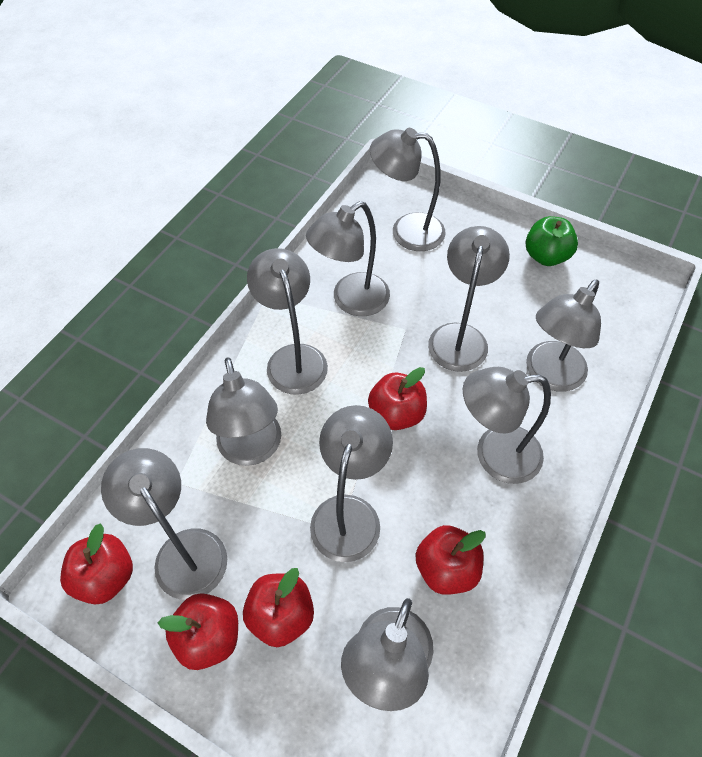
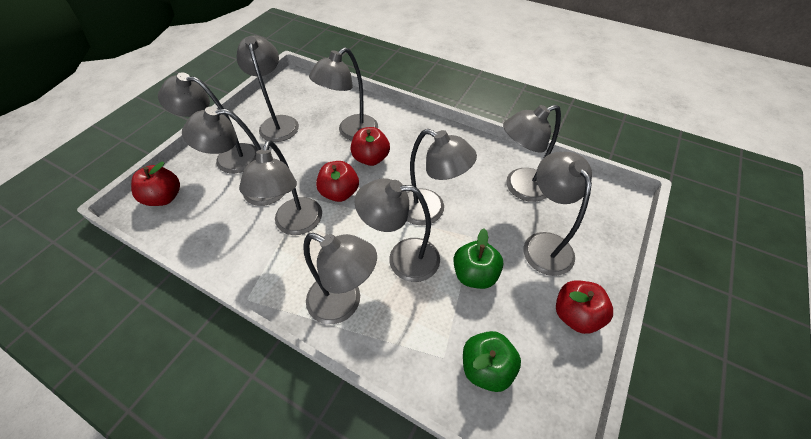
green apple: [526,216,578,266] = 1 -> [453,228,503,289] [463,331,521,392] = 2
red apple: [60,523,133,604] [158,593,238,670] [243,568,314,647] [368,367,427,430] [416,525,486,595] = 5 -> [131,161,180,206] [316,161,359,202] [351,127,390,166] [556,280,613,334] = 4

